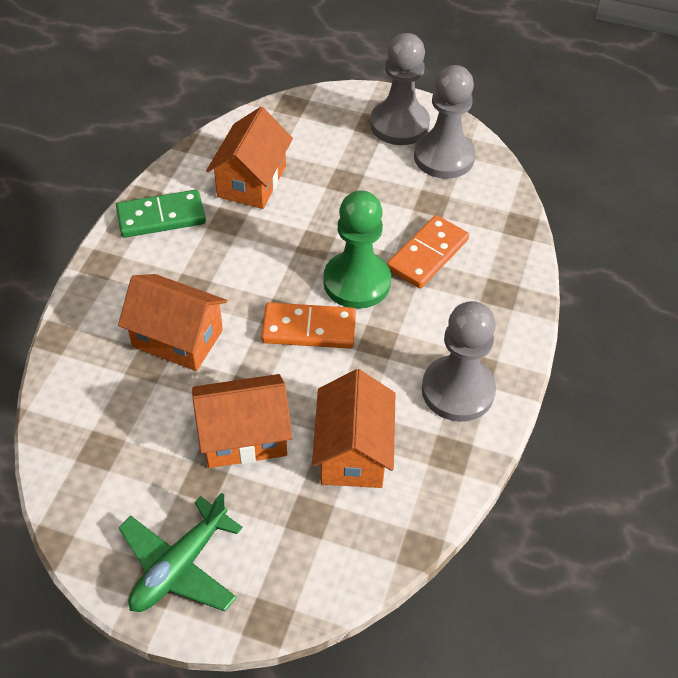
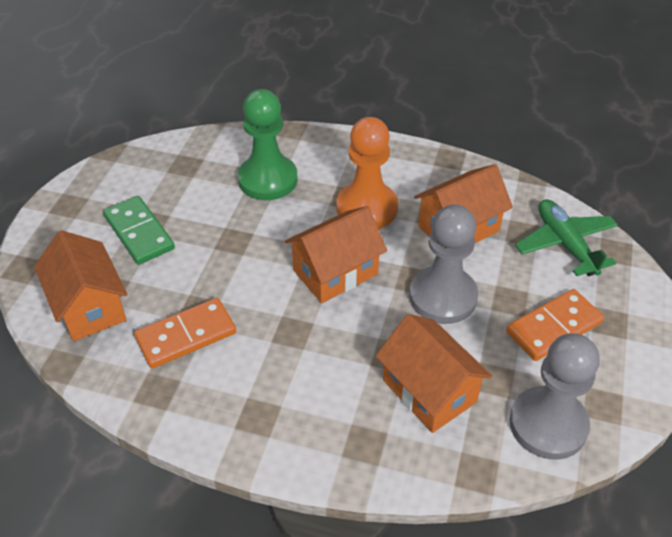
grey pawn: [370,33,430,145] [414,65,476,179] [422,301,496,422] = 3 -> [409,204,478,324] [509,333,600,460] = 2
orange pawn: none = 0 -> [336,117,398,229] = 1

